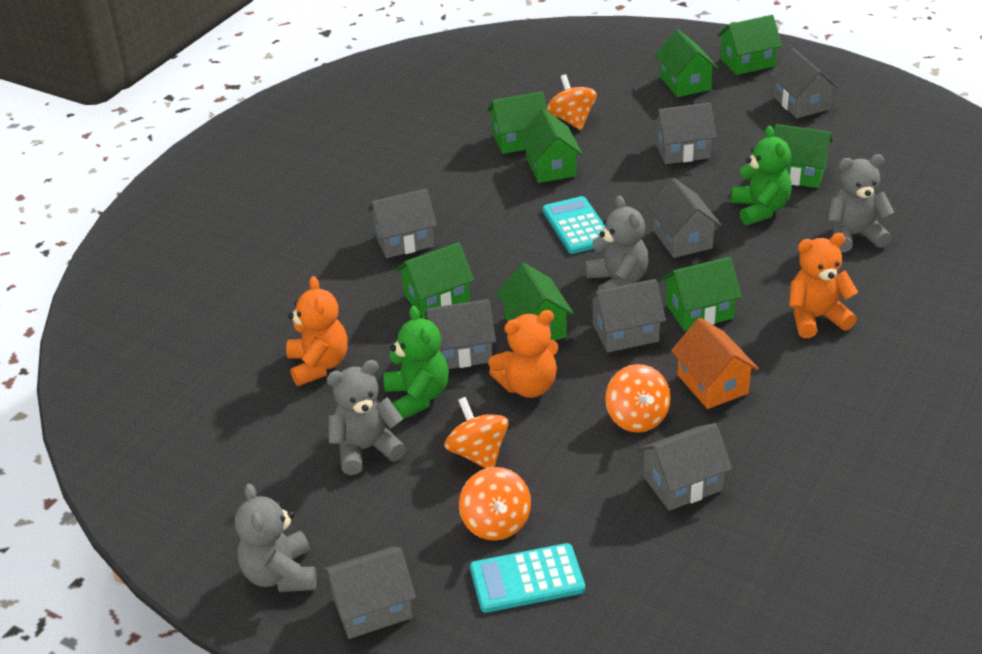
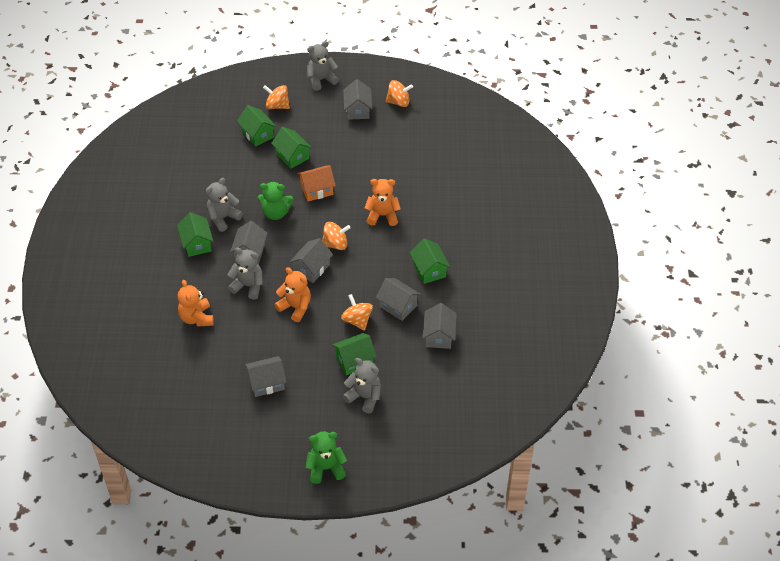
green house: [396,242,474,319] [487,91,547,154] [497,263,574,341] [519,109,583,183] [655,29,718,97] [661,257,742,331] [717,15,782,75] [774,124,833,188] = 8 -> [177,212,214,257] [237,105,277,147] [271,127,312,169] [332,333,377,375] [410,238,450,284] = 5
grey house: [322,546,416,639] [367,189,437,258] [424,299,496,369] [587,279,666,352] [637,423,732,511] [647,178,721,258] [652,102,717,164] [770,48,838,118] = 8 -> [230,221,267,265] [245,356,287,397] [289,238,333,283] [343,79,372,120] [376,278,421,321] [422,303,457,349] = 6
turquoise calculator: [470,543,585,613] [542,196,605,254] = 2 -> none = 0

